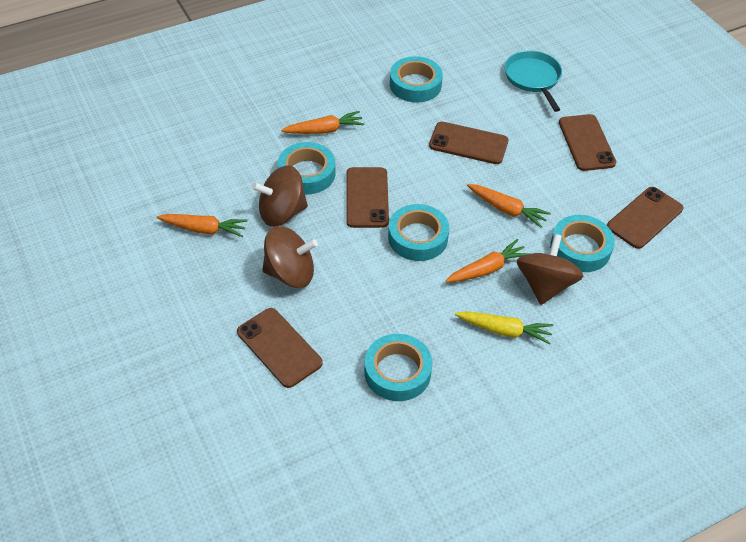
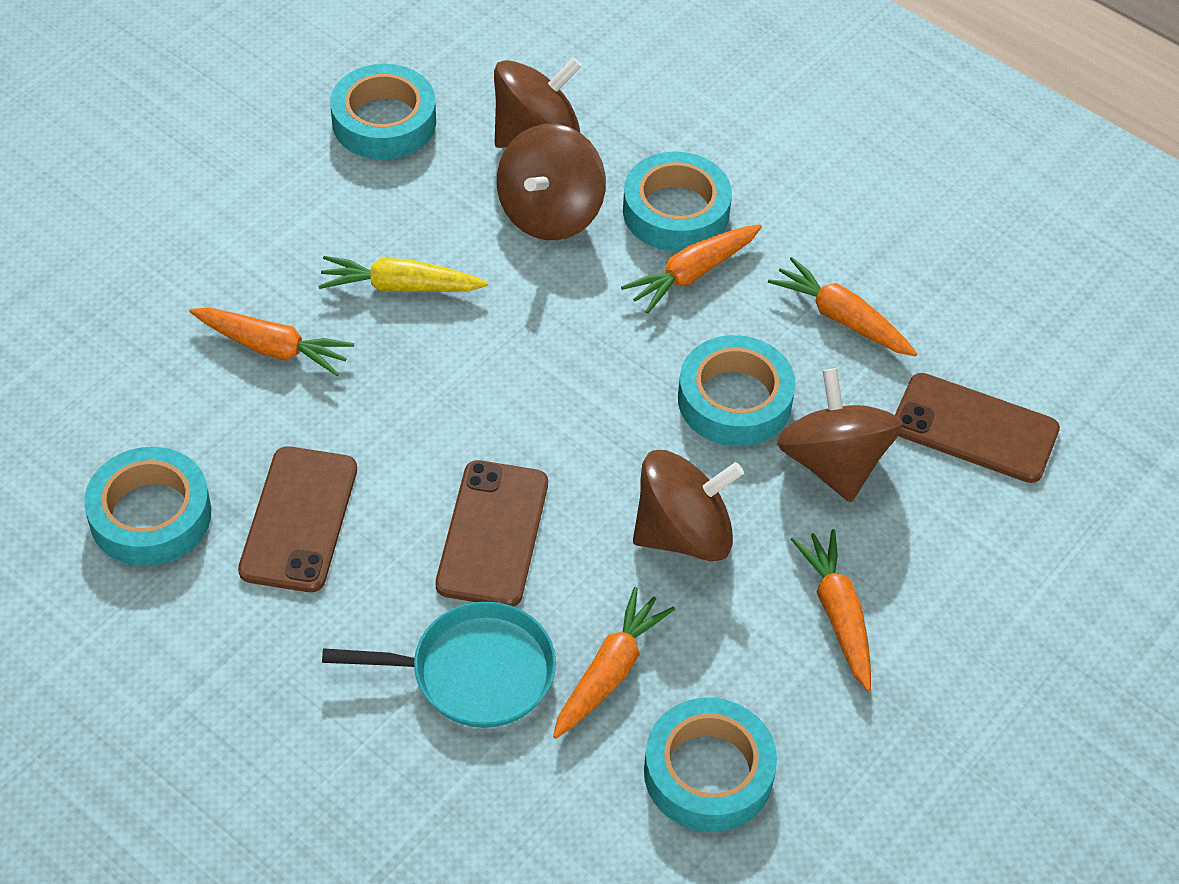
brown phone: [237,308,323,388] [346,167,389,228] [429,122,508,164] [559,114,616,171] [607,187,683,249] = 5 -> [238,446,357,592] [436,460,548,607] [895,373,1060,483] = 3
brown spinning top: [252,165,308,227] [262,226,318,288] [516,234,583,305] = 3 -> [494,57,582,148] [497,124,606,240] [633,450,744,561] [777,368,903,502] = 4
orange carrot: [157,214,248,237] [281,111,364,134] [446,239,529,283] [467,184,551,228] = 4 -> [190,308,354,376] [553,587,675,739] [621,224,762,314] [768,257,917,356] [791,529,871,691] = 5

